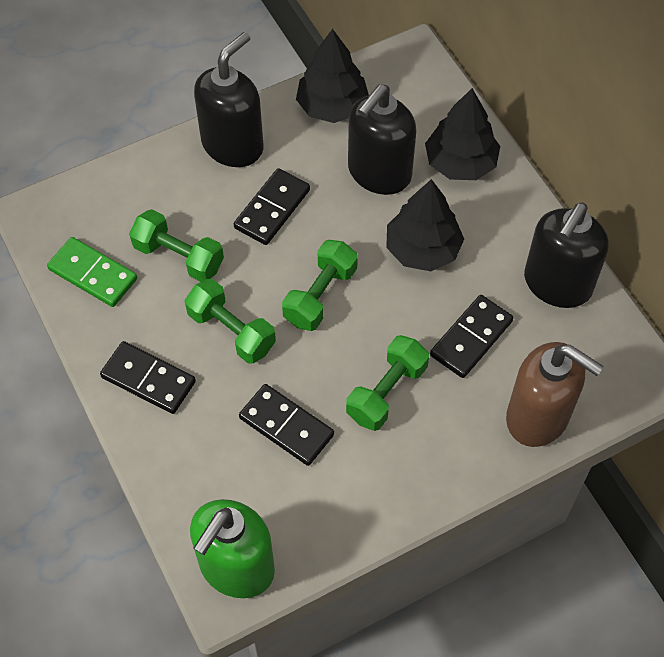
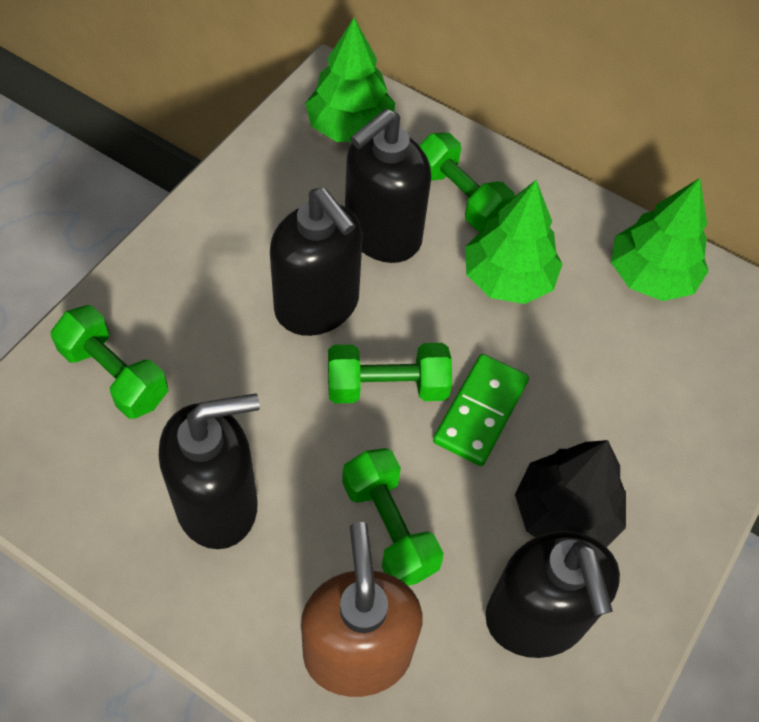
black domino: [100,341,196,414] [234,168,310,245] [239,384,334,466] [430,295,513,378] = 4 -> none = 0
black soap dispenser: [194,32,263,167] [348,84,416,195] [524,202,609,308] = 3 -> [159,393,260,549] [270,188,362,336] [345,109,431,263] [485,531,620,658] = 4
black tree: [296,29,369,123] [386,179,464,271] [425,88,500,180] = 3 -> [515,440,626,547] = 1
green soap dispenser: [190,499,275,598] = 1 -> none = 0
green tree: none = 0 -> [305,18,395,142] [465,180,562,304] [611,178,709,301] = 3

